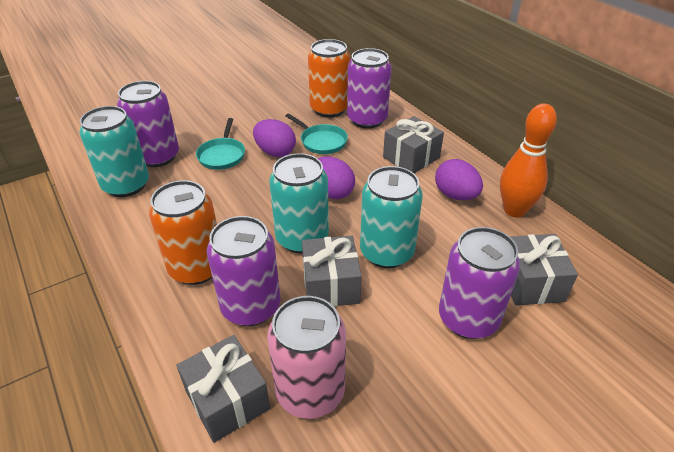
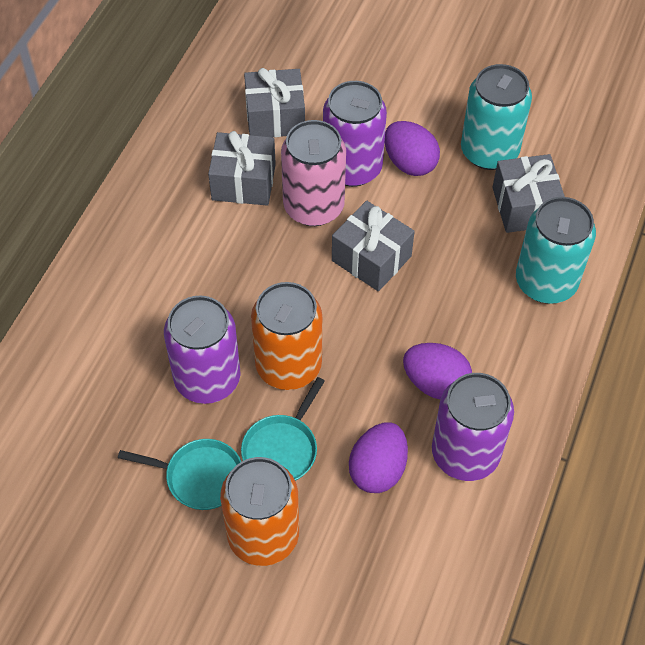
orange bowling pin: [500,104,557,218] = 1 -> none = 0
purple can: [117,81,179,167] [207,216,281,326] [347,48,392,129] [439,227,520,339] = 4 -> [164,296,241,404] [323,81,387,187] [432,373,514,481] = 3
turquoise can: [80,106,149,197] [269,153,329,253] [360,166,423,268] = 3 -> [461,64,532,170] [516,197,596,304] = 2

